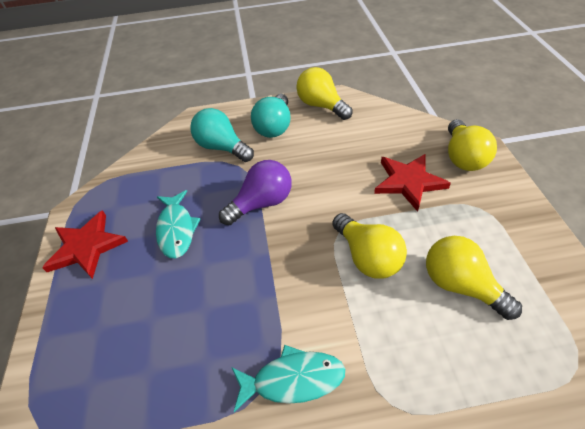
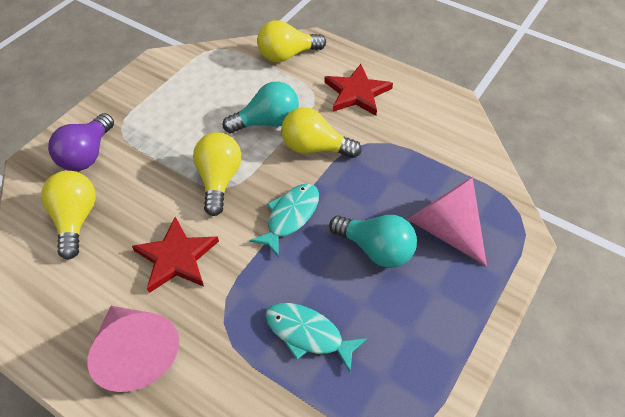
pink cone: none = 0 -> [87,306,179,392] [408,177,487,266] = 2

